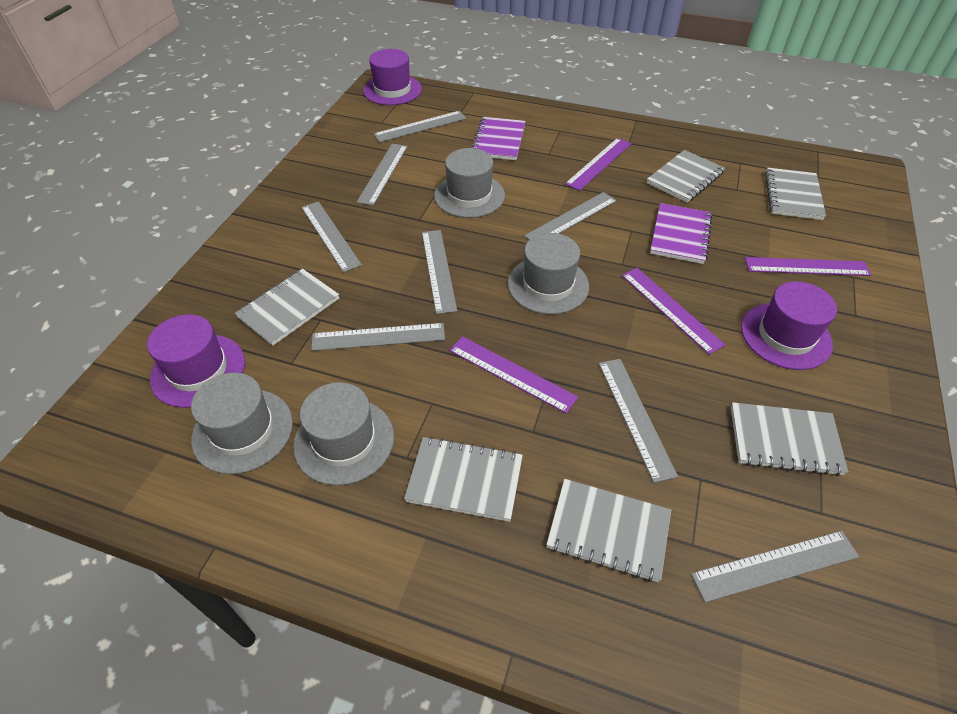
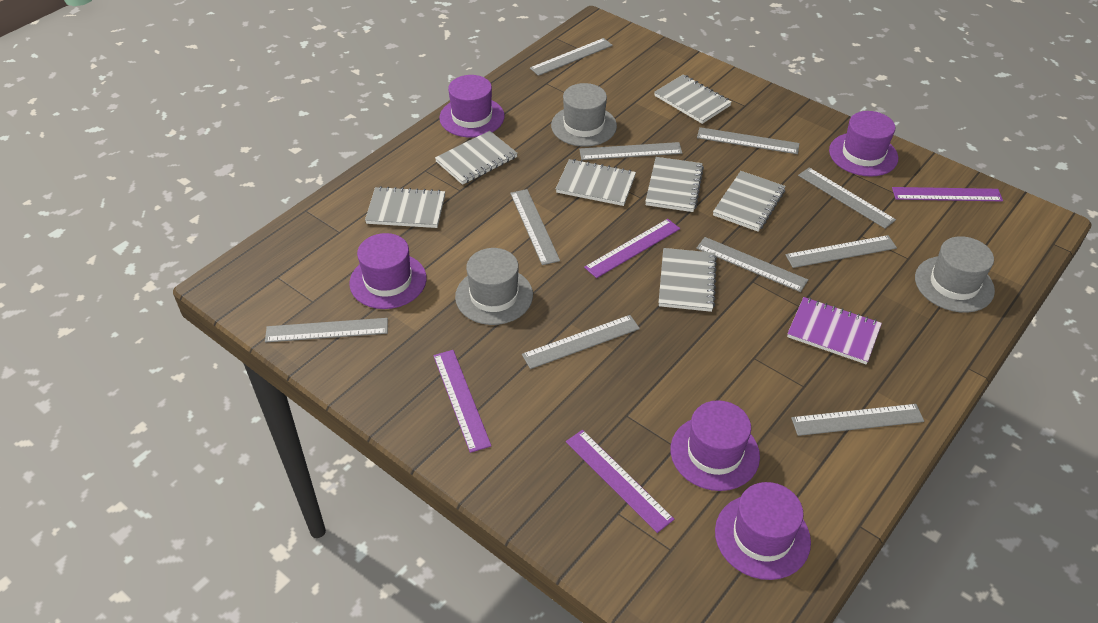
grey hat: [191,373,293,474] [293,382,394,486] [434,148,505,218] [508,233,589,314] = 4 -> [455,248,533,325] [551,83,617,147] [915,236,995,313] = 3
grey notebook: [235,269,339,346] [404,436,523,522] [546,479,671,582] [647,150,725,203] [731,402,848,476] [765,168,826,220] = 6 -> [365,186,445,228] [435,131,518,185] [556,159,636,206] [645,157,704,212] [654,74,732,124] [659,248,717,312] [713,171,786,232] = 7
grey ruler: [301,201,362,272] [311,323,445,351] [356,144,408,206] [374,111,466,142] [422,230,457,314] [524,192,617,240] [599,359,678,483] [691,531,859,603] = 8 -> [265,318,388,342] [510,189,560,265] [522,315,640,369] [530,38,613,76] [579,142,682,160] [696,237,808,292] [697,127,800,154] [785,235,897,268] [791,404,924,436] [798,167,896,229] = 10
purple hat: [147,314,245,408] [363,49,422,105] [741,281,837,370] = 3 -> [349,233,427,309] [439,75,505,137] [671,400,760,491] [715,482,811,580] [829,111,898,177] = 5
purple notebook: [472,117,526,160] [650,203,712,264] = 2 -> [787,297,882,364] = 1

